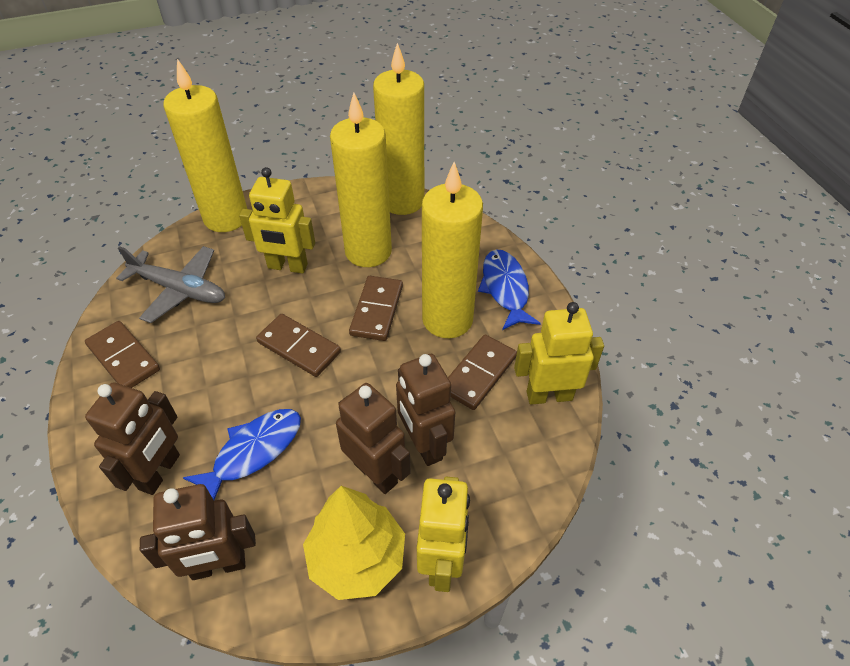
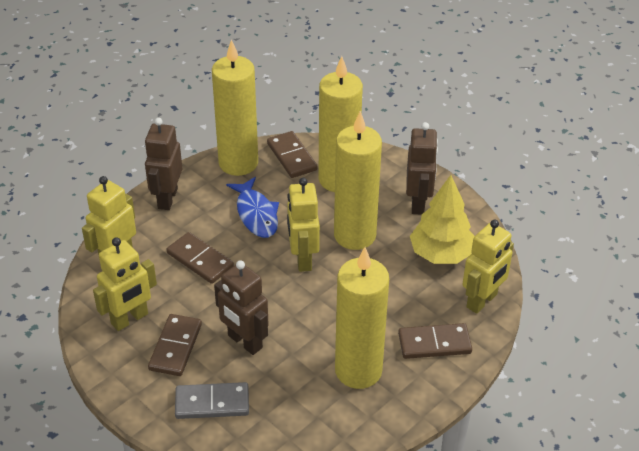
blue fish: [183,409,301,500] [478,249,541,330] = 2 -> [226,177,279,238] = 1
brown robot: [85,382,180,495] [140,484,256,580] [336,383,411,494] [396,354,455,466] = 4 -> [145,118,182,210] [214,260,269,355] [406,122,438,215] = 3
grey domino: none = 0 -> [175,382,249,419] = 1
grey plane: [116,246,225,323] = 1 -> none = 0
yellow robot: [239,167,315,274] [417,477,470,592] [514,302,604,405] = 3 -> [82,176,136,260] [93,237,157,331] [287,178,320,272] [462,220,514,314] = 4

